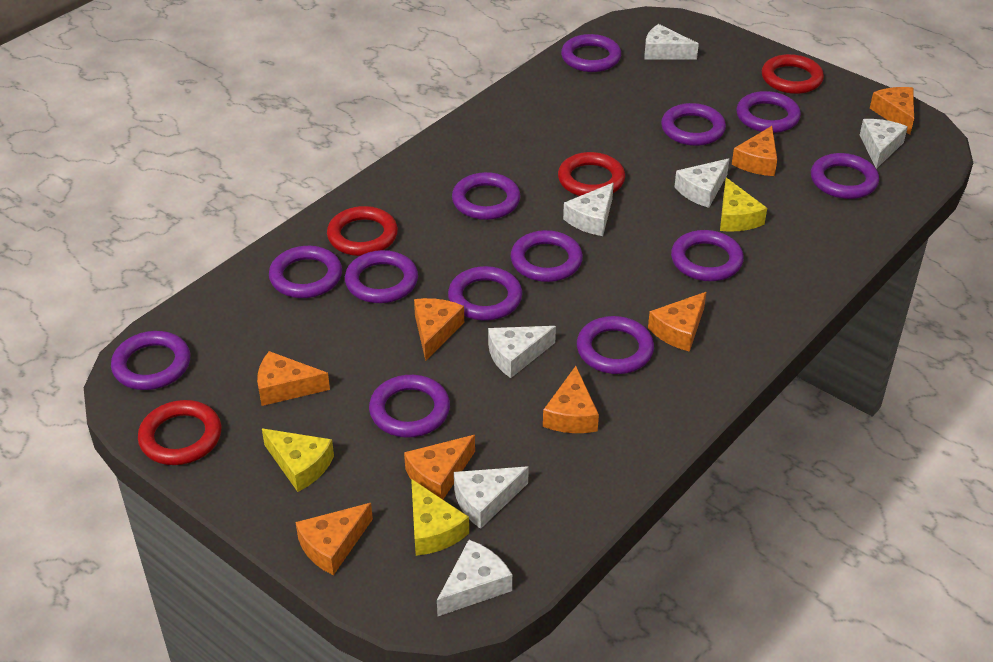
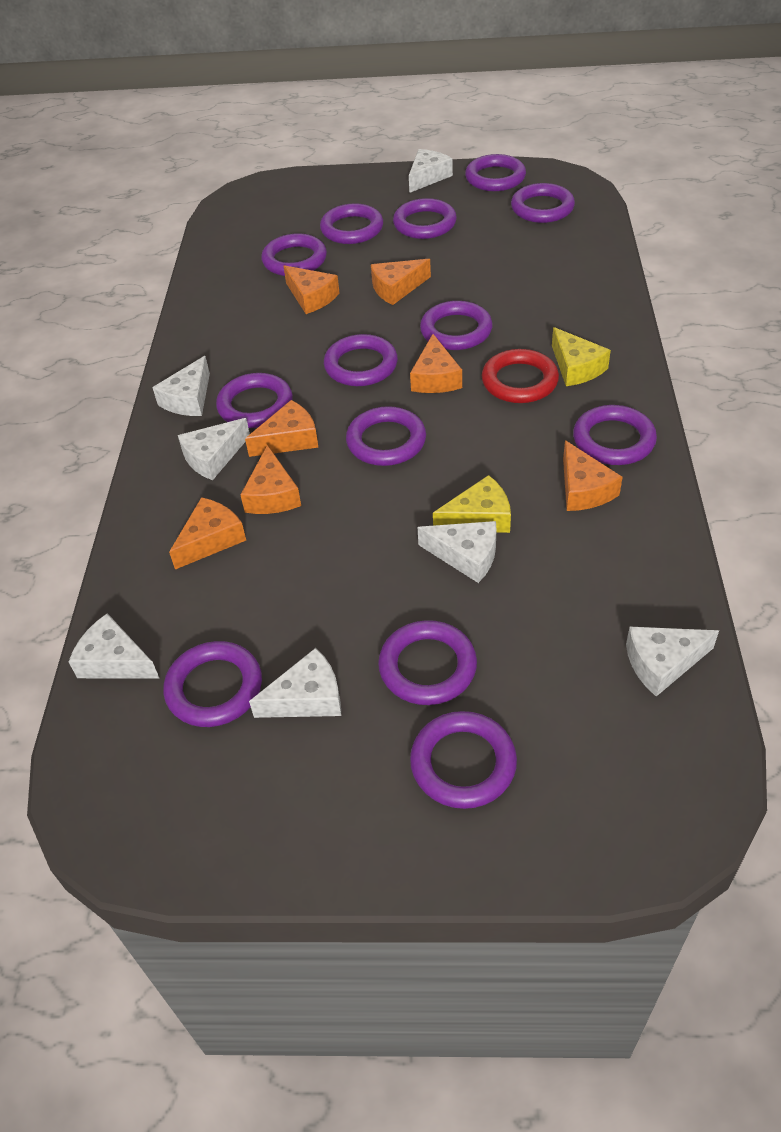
orange cheese: [257,351,330,406] [296,503,373,575] [404,435,475,499] [414,298,464,361] [543,366,599,433] [648,292,706,352] [732,126,777,176] [870,87,914,135] = 8 -> [169,497,246,569] [240,445,301,514] [245,400,319,457] [283,265,339,314] [371,259,431,305] [410,334,462,393] [563,440,623,511] = 7
red ring: [138,400,221,465] [327,206,398,256] [558,152,625,196] [762,54,824,94] = 4 -> [482,349,559,403] = 1
yellow cheese: [262,429,334,492] [411,479,469,556] [720,178,767,232] = 3 -> [433,475,511,533] [552,327,611,386] = 2

